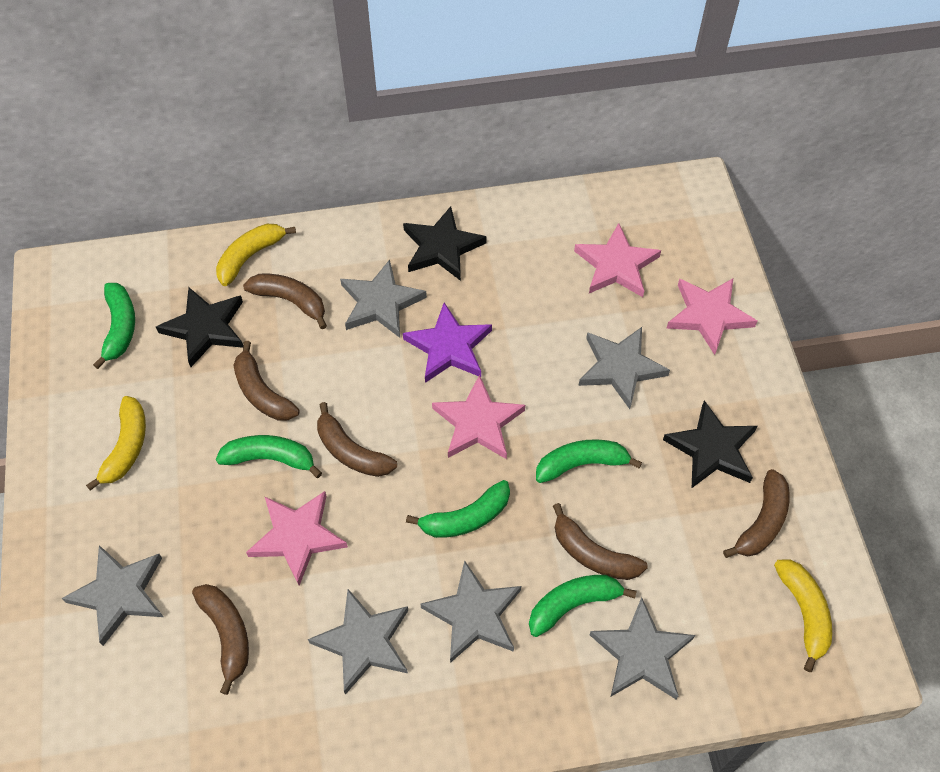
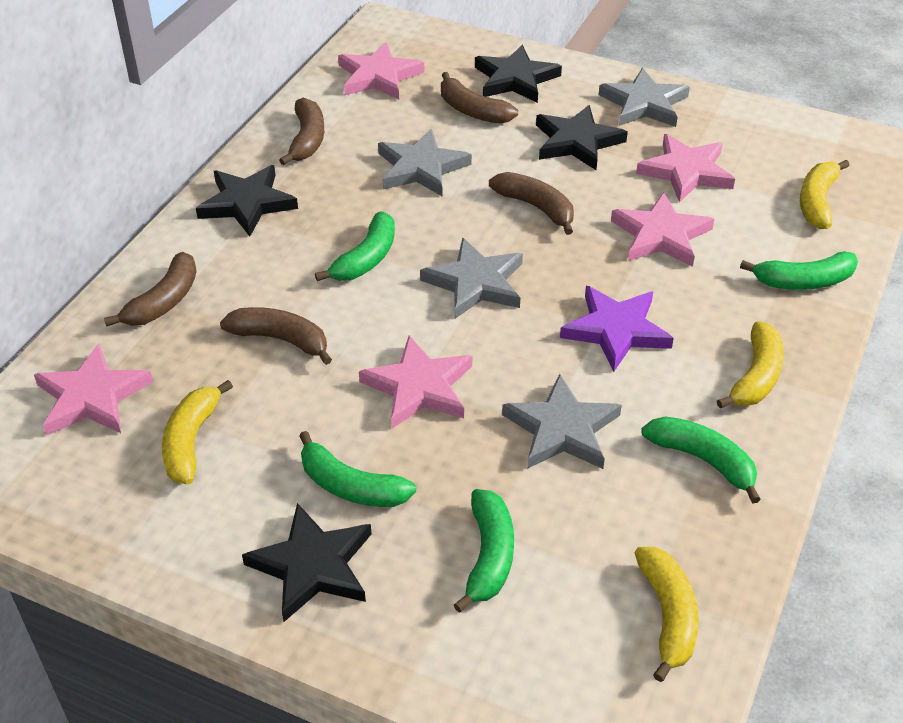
black star: [156,288,243,367] [403,206,487,281] [663,400,757,489] = 3 -> [196,165,298,236] [242,503,371,622] [475,45,562,103] [536,105,628,170] = 4
brown banana: [192,584,249,695] [234,341,300,421] [243,274,327,329] [317,402,397,477] [553,503,648,580] [723,469,790,558] = 6 -> [104,252,197,327] [220,307,332,365] [279,98,324,165] [441,72,518,124] [489,172,574,235] = 5
grey star: [61,545,164,646] [308,589,408,695] [340,259,427,338] [420,560,521,663] [578,327,670,409] [590,597,695,699] = 6 -> [378,129,472,196] [420,238,523,319] [502,374,622,469] [598,68,690,127] = 4
pink star: [246,491,348,586] [432,375,525,459] [574,223,661,297] [666,278,757,355] = 4 -> [34,344,153,435] [338,42,424,100] [359,335,472,428] [611,192,714,267] [636,134,735,203] = 5
yellow banana: [86,396,146,491] [216,224,296,286] [774,560,832,672] = 3 -> [162,380,233,484] [635,547,699,682] [717,321,784,409] [800,160,850,229] = 4

